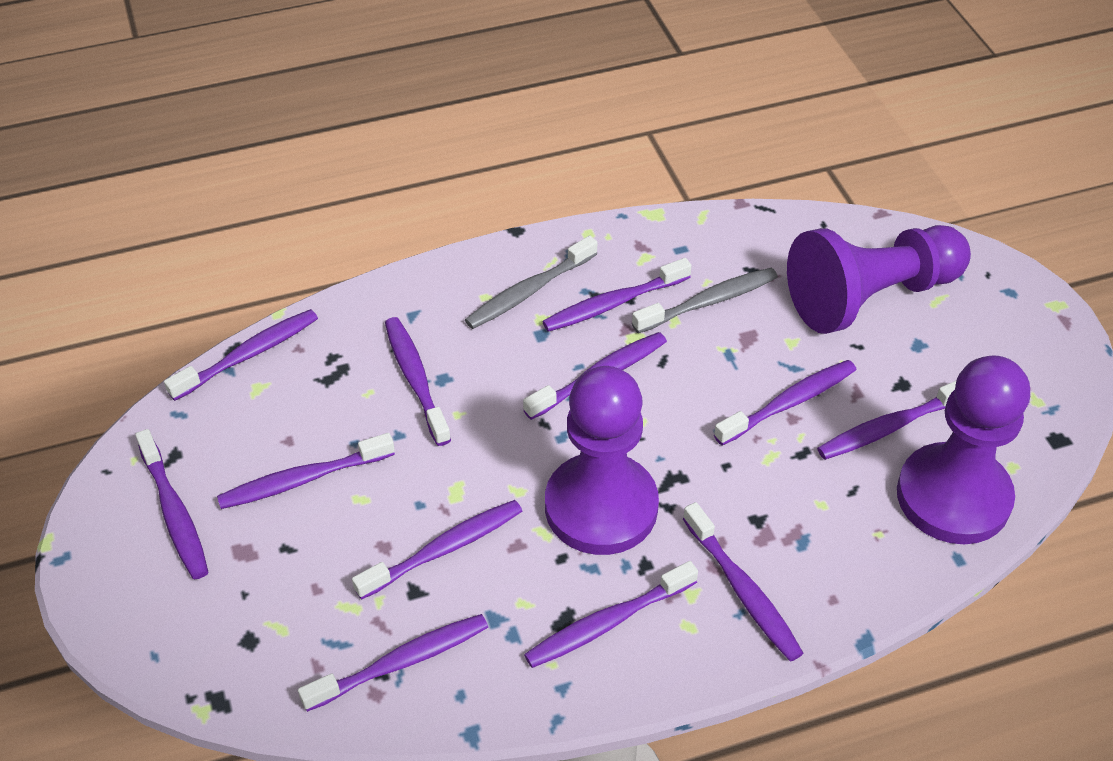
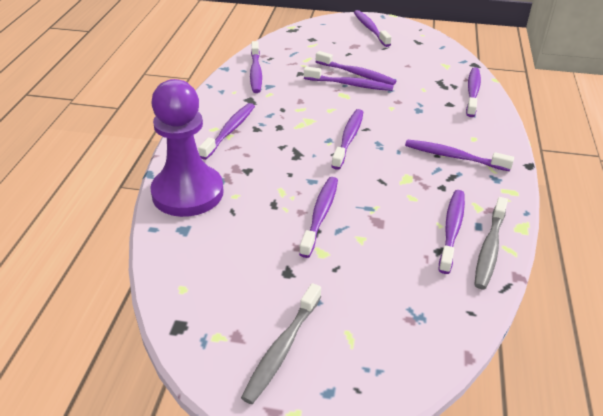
purple pawn: [545,366,659,555] [787,225,971,334] [897,355,1030,544] = 3 -> [150,79,224,217] = 1
purple toothbrush: [135,429,208,580] [164,309,318,401] [217,433,395,509] [298,614,488,712] [352,500,522,600] [385,317,451,446] [523,332,667,420] [524,561,698,668] [542,258,692,332] [683,502,803,662] [714,360,856,445] [817,380,957,460] = 12 -> [198,103,255,160] [250,41,262,93] [299,177,338,258] [304,66,394,91] [316,51,396,85] [331,109,363,170] [354,10,392,47] [405,139,514,171] [439,190,465,274] [466,67,481,117] = 10

